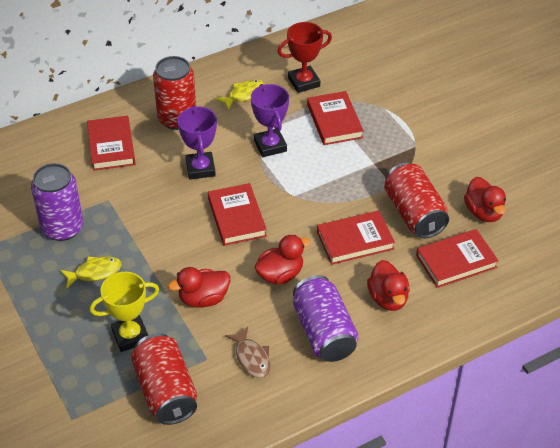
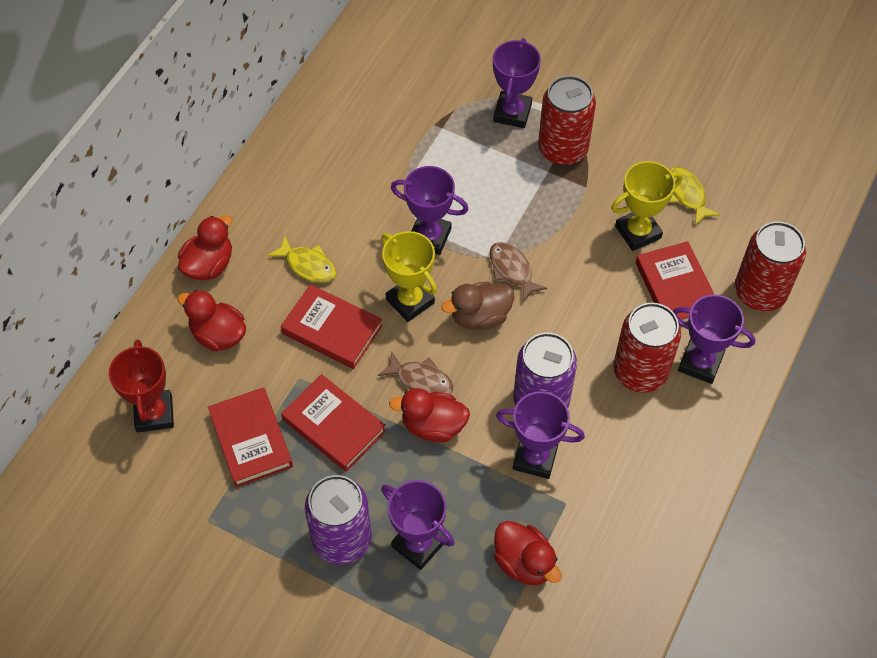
brown duck: none = 0 -> [441,282,515,330] = 1
brown fish: [225,326,270,378] = 1 -> [378,351,453,394] [490,242,547,302] = 2
purple trophy: [177,105,217,180] [251,84,289,157] = 2 -> [381,480,455,570] [391,166,469,255] [493,38,541,128] [496,391,585,479] [673,294,755,384] = 5
red book: [87,116,136,171] [208,183,267,246] [307,91,364,145] [317,211,395,265] [416,229,499,288] = 5 -> [208,387,293,487] [281,284,383,369] [281,374,386,472] [635,241,715,323] = 4
yellow trophy: [90,272,159,352] = 1 -> [381,231,437,322] [611,161,683,251] = 2

